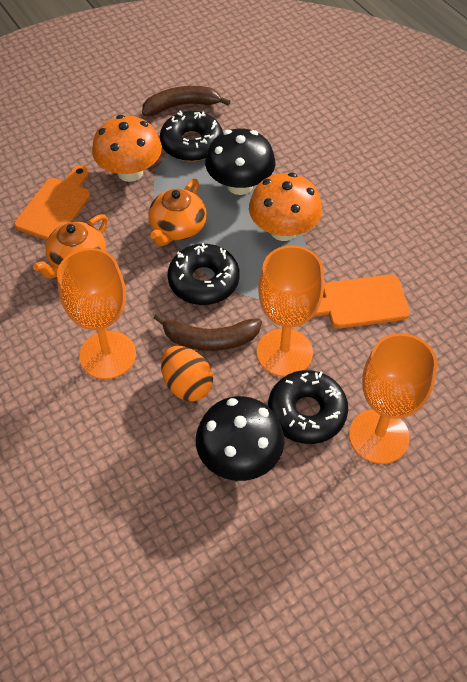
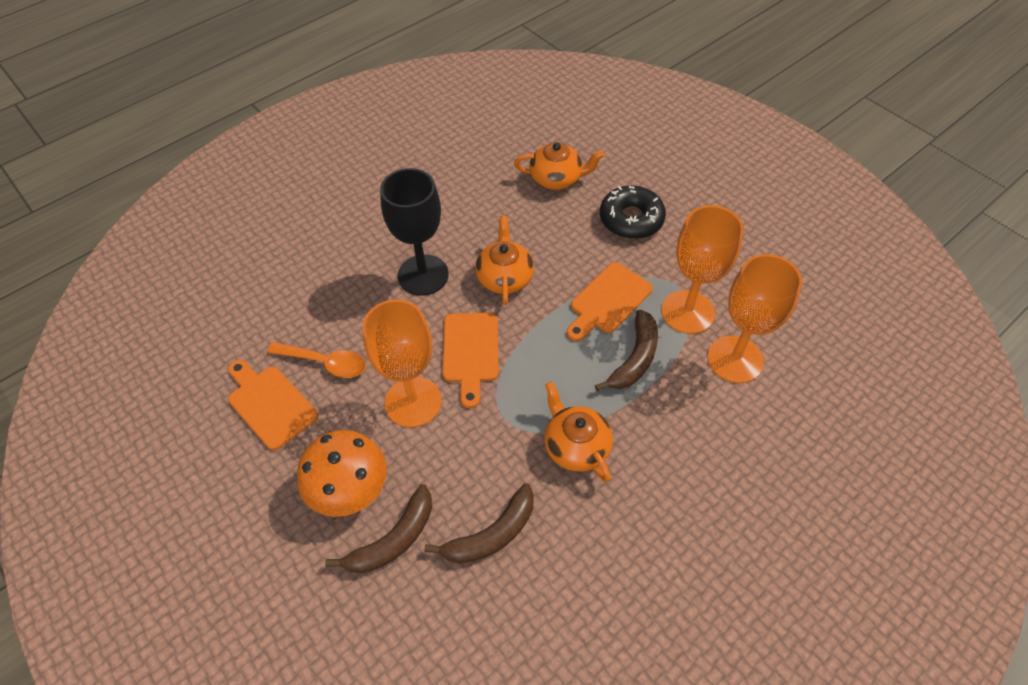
black donut: [160,110,223,161] [168,243,240,305] [268,370,348,444] = 3 -> [600,186,666,239] = 1
black goblet: none = 0 -> [380,168,449,295] = 1
black mushroom: [196,396,284,481] [205,129,275,195] = 2 -> none = 0
brown banana: [142,86,231,116] [153,313,262,351] = 2 -> [325,484,432,573] [424,483,534,564] [595,310,658,391] = 3
orange cutting board: [14,165,90,240] [313,274,410,328] = 2 -> [228,360,318,450] [442,313,499,408] [567,262,653,341] = 3
orange egg: [161,346,213,401] = 1 -> none = 0
orange mushroom: [92,115,162,182] [249,172,322,241] = 2 -> [297,430,387,517] = 1
orange spoon: none = 0 -> [267,342,366,378] = 1
orange teapot: [33,214,108,279] [148,179,207,246] = 2 -> [475,216,534,305] [514,142,604,190] [544,382,613,482] = 3

